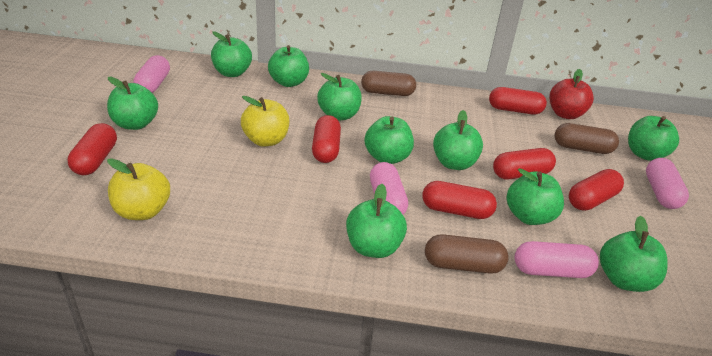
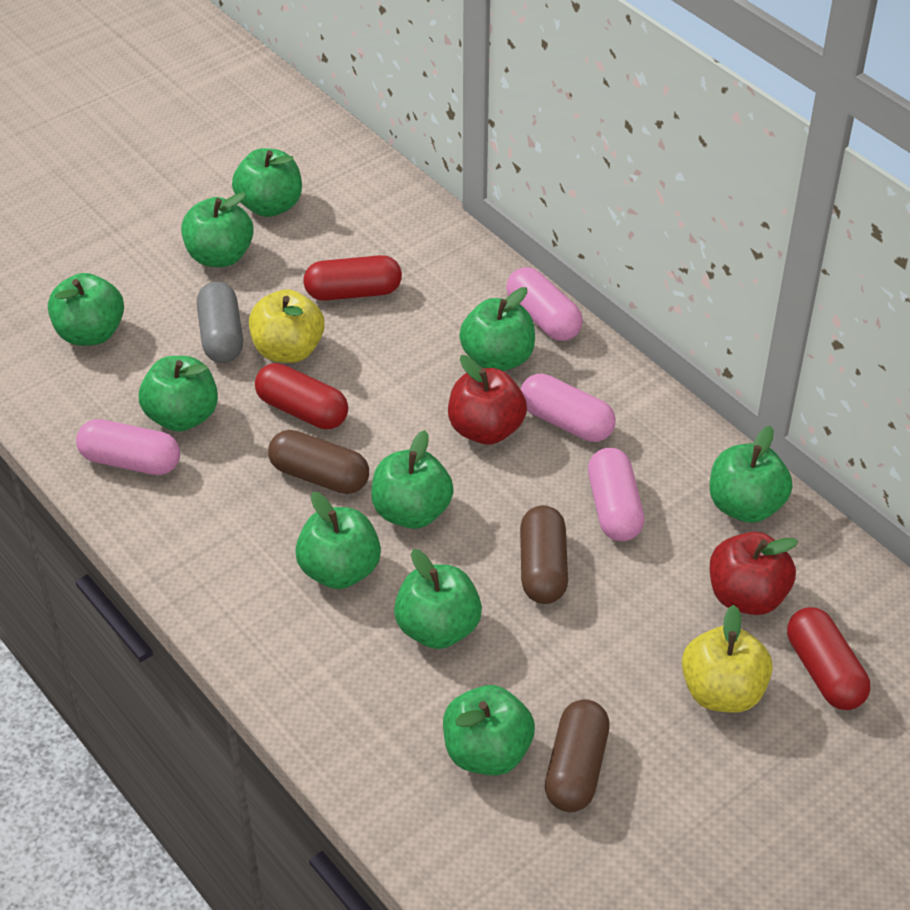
grey capsule: none = 0 -> [197,282,243,363] = 1
red apple: [549,69,594,119] = 1 -> [448,355,527,445] [709,532,798,615] = 2
red capsule: [67,123,117,175] [312,115,341,163] [422,181,497,219] [489,87,547,115] [493,148,556,180] [569,169,624,211] = 6 -> [255,363,348,429] [303,255,402,301] [787,607,870,710] = 3

